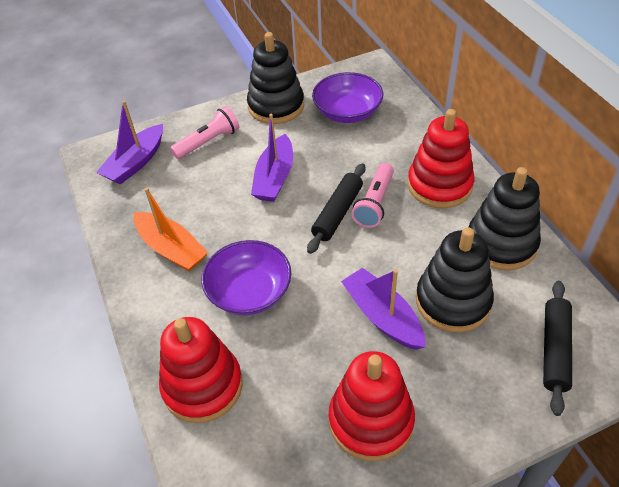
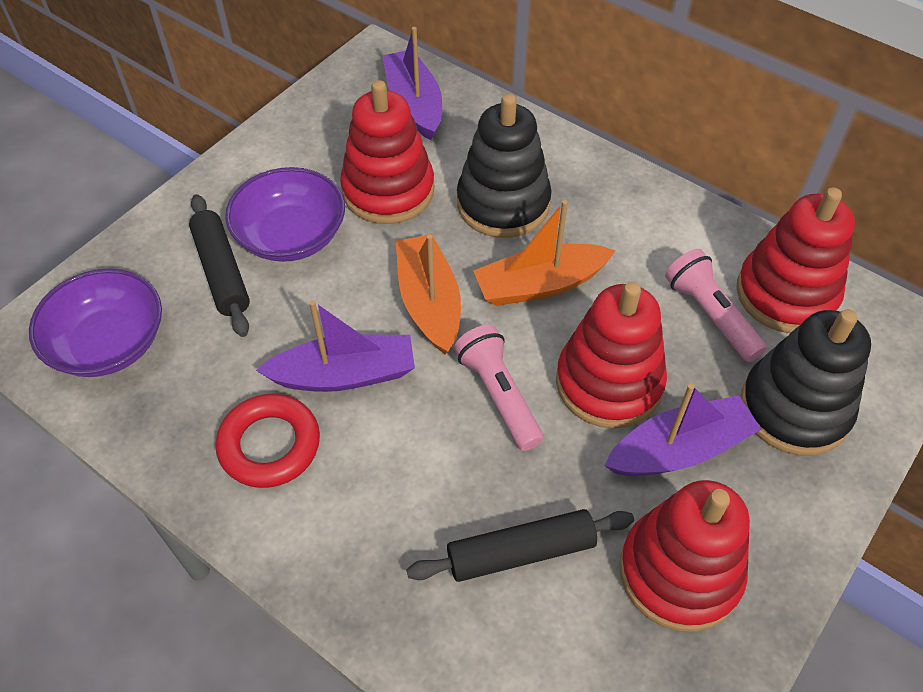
black stacking toy: [247,32,304,124] [416,227,494,333] [469,167,541,270] = 3 -> [457,94,552,238] [741,309,871,456] = 2
orange boat: [133,188,208,271] = 1 -> [396,234,461,354] [473,200,616,306] = 2
red ring: none = 0 -> [216,394,320,488] = 1
red stacking toy: [159,317,243,423] [329,351,415,461] [408,109,475,208] = 3 -> [340,80,434,224] [556,282,667,429] [619,480,750,632] [736,187,855,333] = 4

